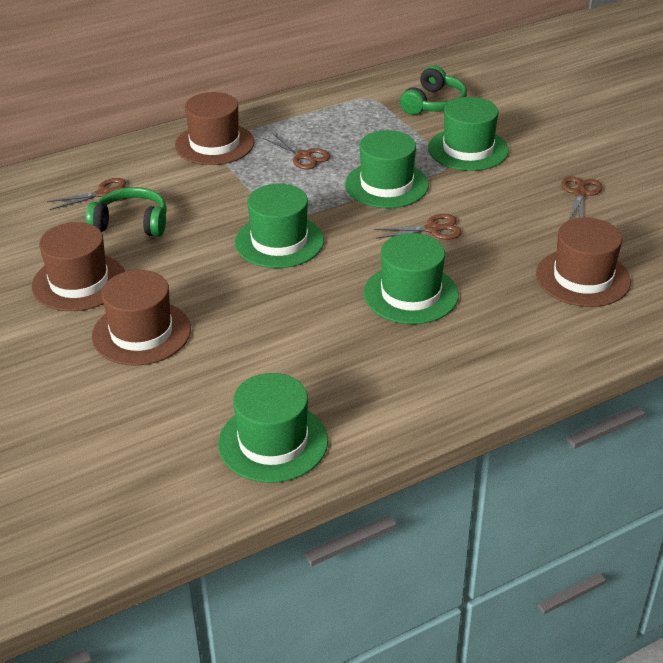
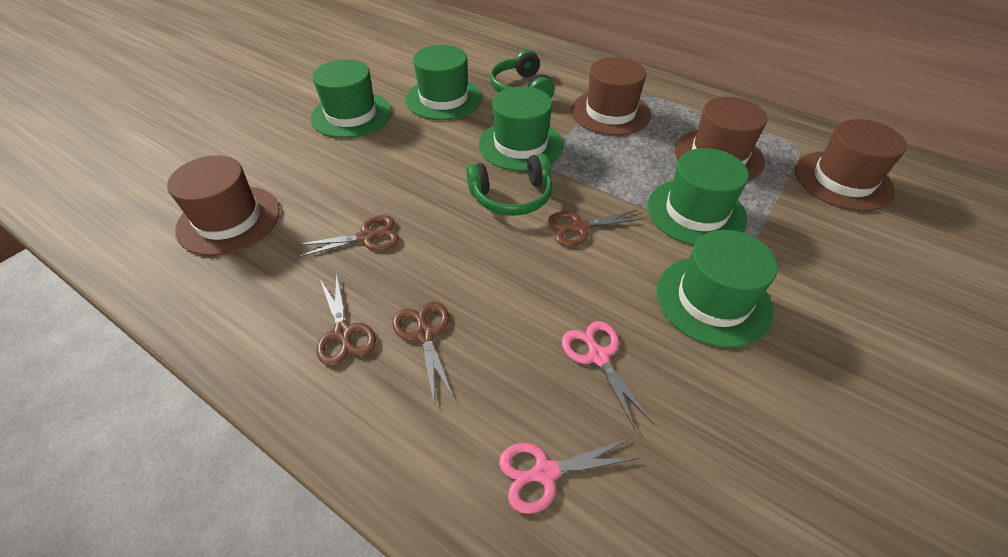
pink scissors: none = 0 -> [499,438,639,514] [562,321,653,430] = 2

